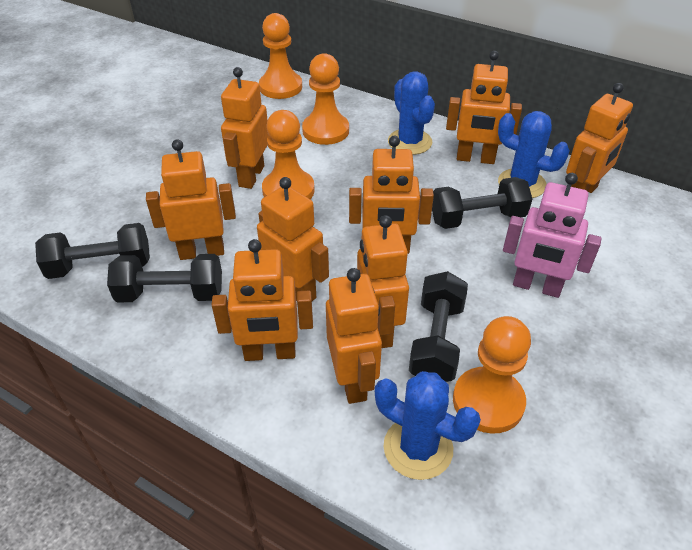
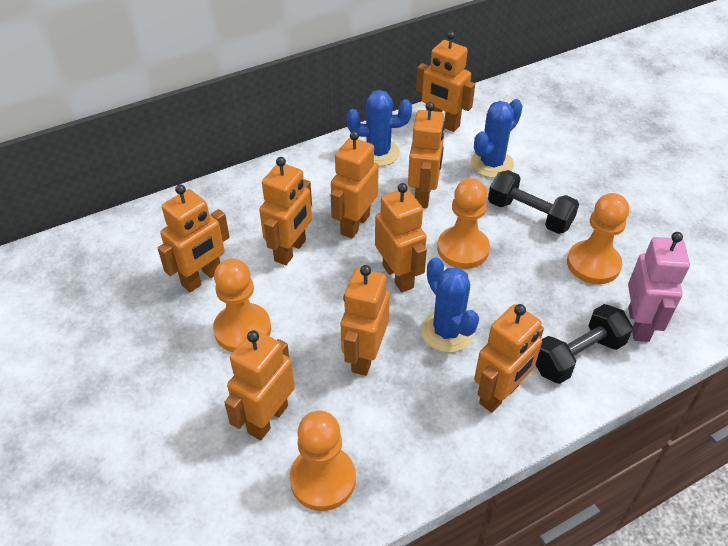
black dumbbell: [35,223,150,279] [107,254,222,302] [409,271,468,382] [432,177,532,229] = 4 -> [488,170,579,234] [535,304,633,384] = 2

